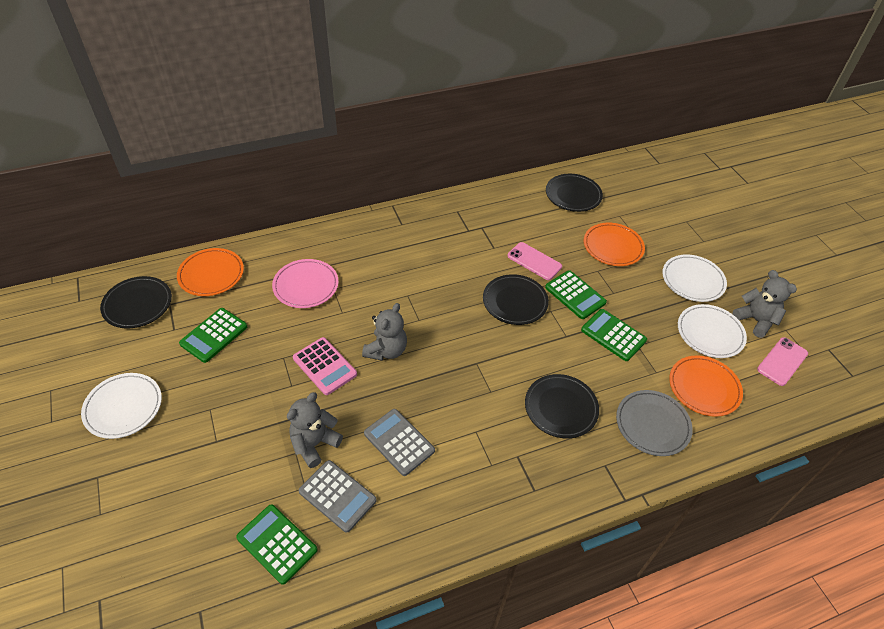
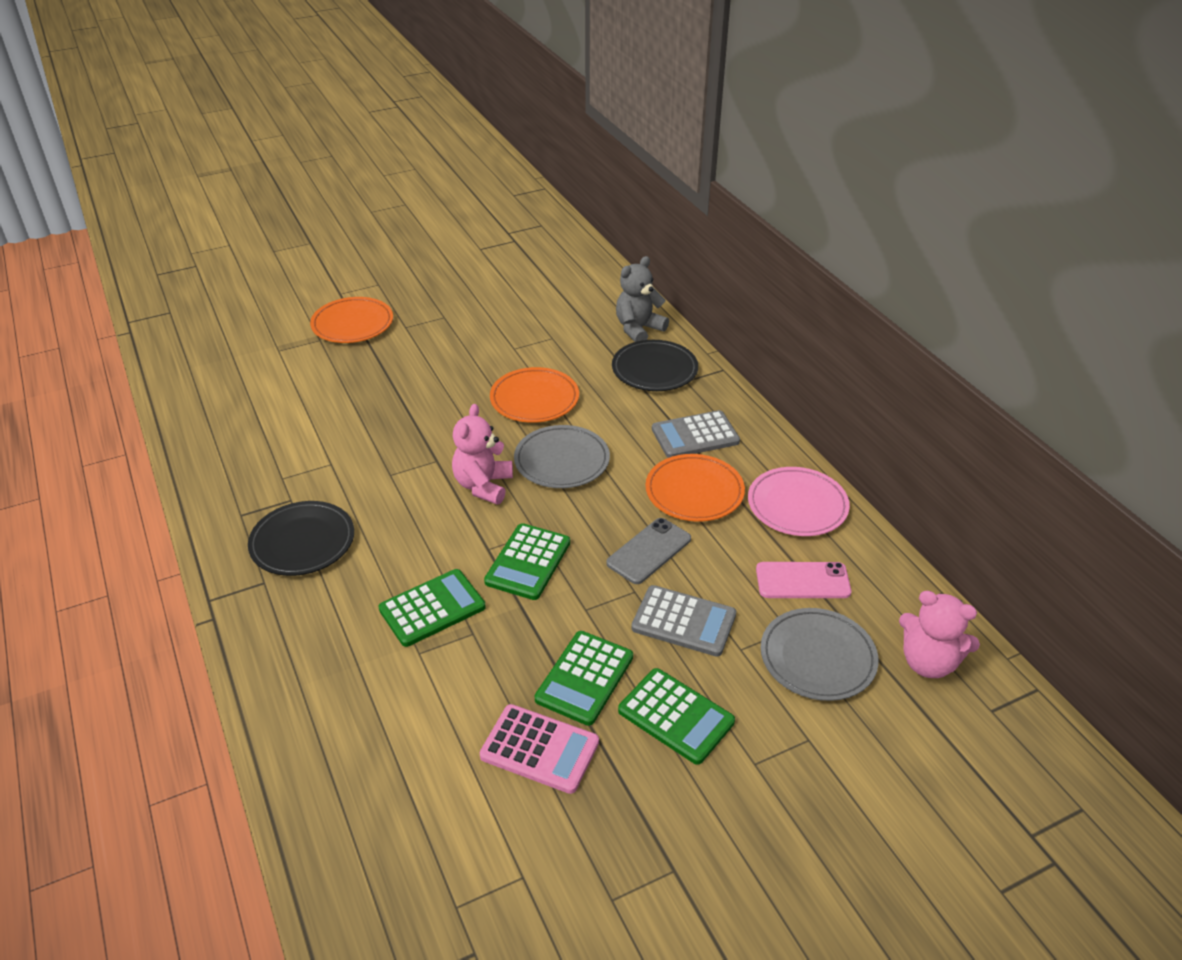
black plate: [100,276,172,329] [483,274,549,325] [525,374,599,438] [546,174,603,212] = 4 -> [248,501,354,576] [612,340,698,391] = 2
grey phone: none = 0 -> [606,518,691,584] = 1
grey plate: [616,390,693,456] = 1 -> [514,425,610,488] [761,608,879,701] = 2
grey teddy bear: [287,392,343,468] [362,303,407,360] [732,270,797,338] = 3 -> [616,256,669,342] = 1
pink phone: [508,242,562,280] [757,337,808,386] = 2 -> [756,562,851,598] = 1
pink teddy bear: none = 0 -> [452,404,513,505] [899,590,980,678] = 2
white plate: [81,373,162,439] [662,254,727,302] [678,304,747,358] = 3 -> none = 0

